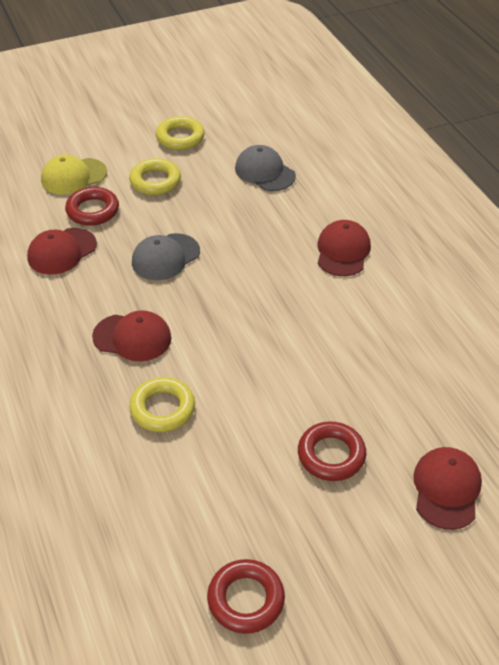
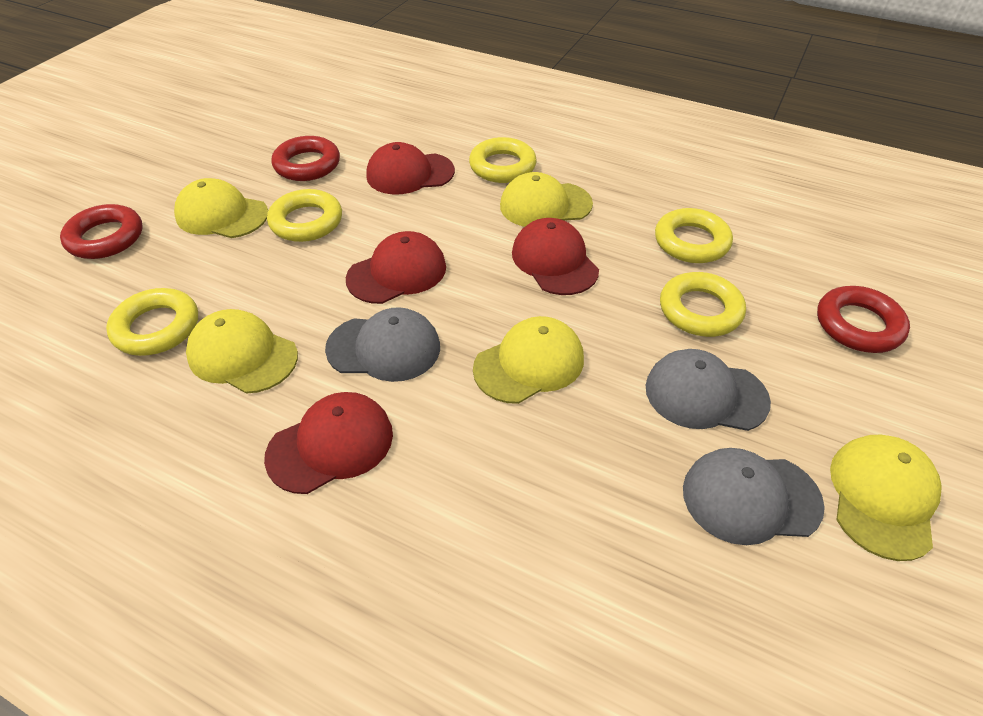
grey cap: [132,233,200,280] [235,145,296,191] = 2 -> [325,307,440,382] [645,349,771,431] [683,448,825,545] = 3
yellow cap: [41,155,107,194] = 1 -> [174,178,268,238] [186,309,298,394] [473,316,584,404] [500,172,593,227] [830,435,942,561] = 5
yellow ring: [129,158,181,195] [129,377,195,432] [156,116,205,150] = 3 -> [106,288,198,356] [267,189,342,242] [469,137,537,183] [655,208,733,263] [660,272,746,337] = 5

